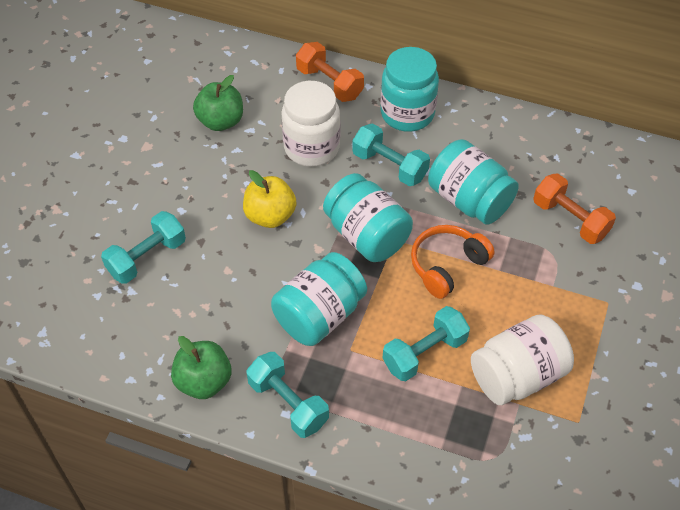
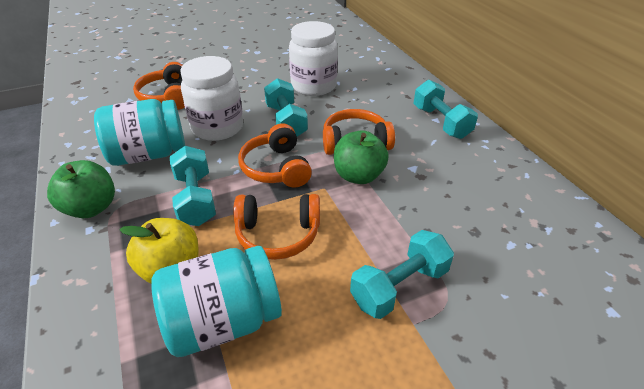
orange dumbbell: [296,42,364,102] [533,174,616,244] = 2 -> none = 0
orange headphones: [411,225,495,299] = 1 -> [133,62,185,110] [233,194,320,260] [238,123,312,188] [323,109,395,155] = 4
turquoise jar: [271,252,367,346] [323,173,413,262] [380,47,439,132] [428,139,519,225] = 4 -> [94,99,185,166] [151,246,282,357] = 2

